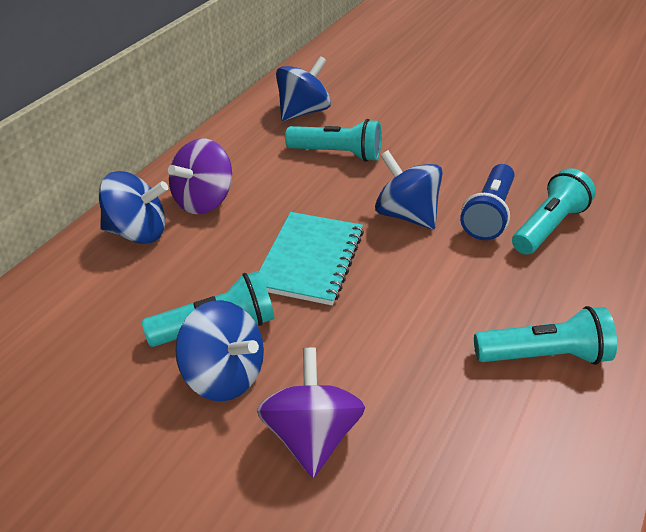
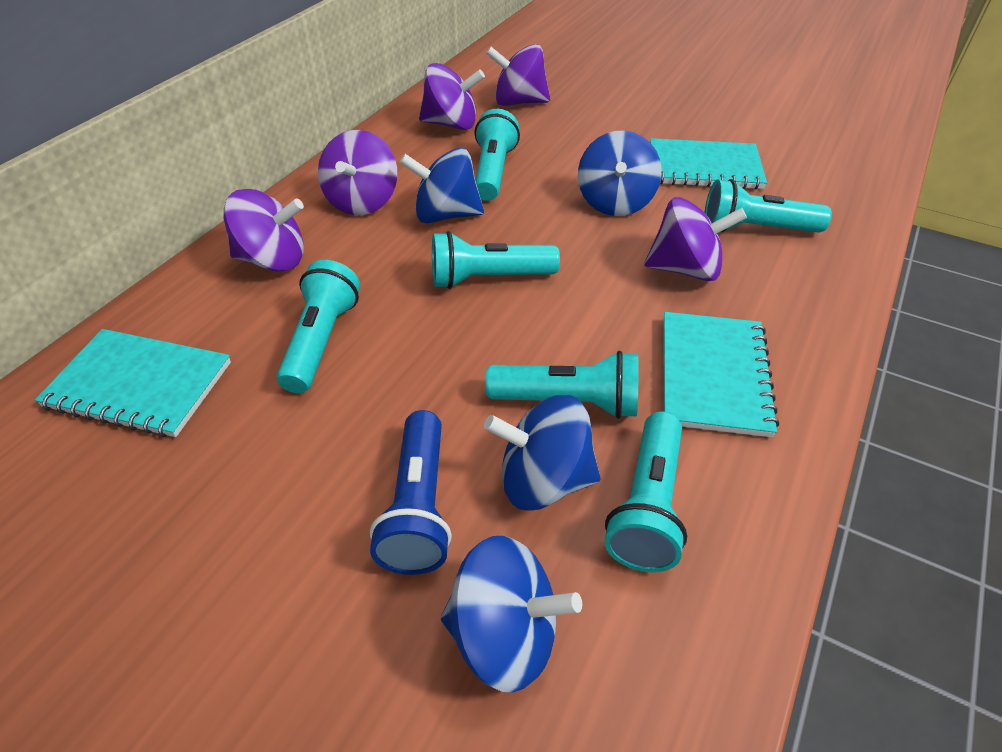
purple spinning top: [168,139,232,214] [257,348,365,478] = 2 -> [223,189,304,271] [318,130,397,215] [419,63,485,130] [486,44,550,106] [644,197,747,281] = 5
turquoise flashlight: [142,271,274,347] [285,119,382,162] [474,306,617,365] [512,168,596,254] = 4 -> [276,260,360,393] [432,231,560,289] [474,109,520,201] [485,351,639,419] [605,411,687,572] [705,179,832,233] = 6
turquoise notebook: [259,212,364,305] = 1 -> [35,329,231,437] [650,138,767,189] [663,312,779,437] = 3

